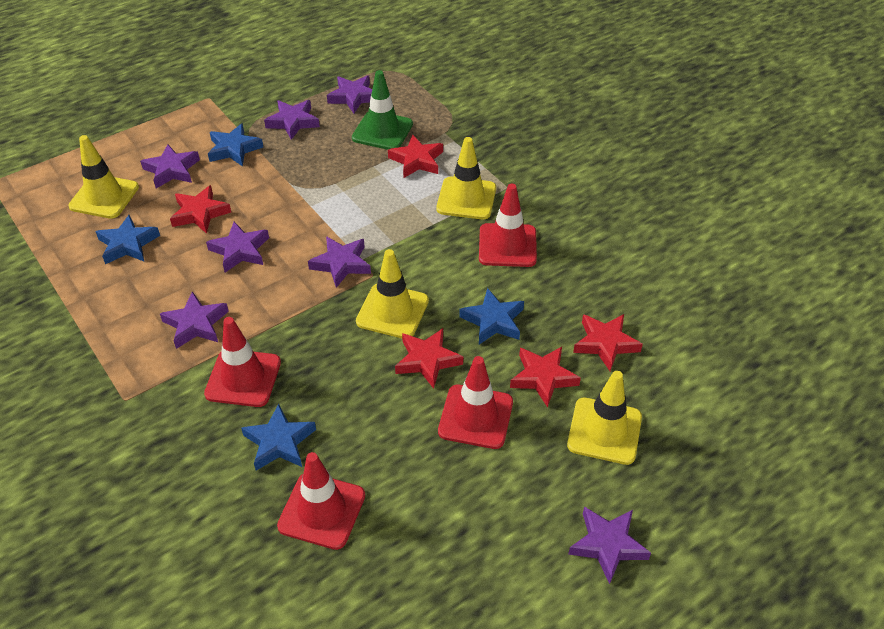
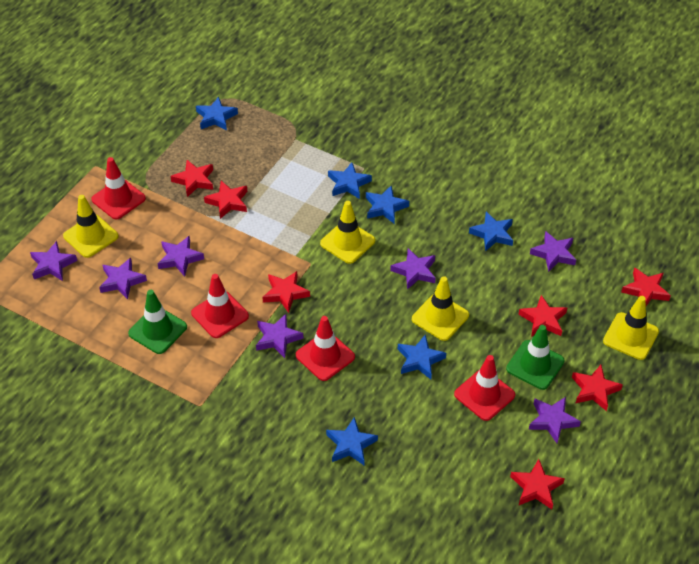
blue star: [95,215,160,264] [208,123,263,167] [241,403,316,471] [459,288,524,344] = 4 -> [196,97,238,131] [326,417,378,465] [328,162,372,199] [366,185,409,223] [398,334,446,379] [469,212,513,251] = 6
green traffic cone: [352,70,413,150] = 1 -> [128,290,187,354] [506,325,564,390] = 2
red star: [170,185,231,234] [388,134,443,178] [395,328,463,389] [510,347,581,407] [573,314,643,371] = 5 -> [170,160,213,197] [204,181,247,219] [262,271,310,313] [510,459,565,509] [518,295,567,337] [572,365,623,411] [621,267,671,306] = 7

